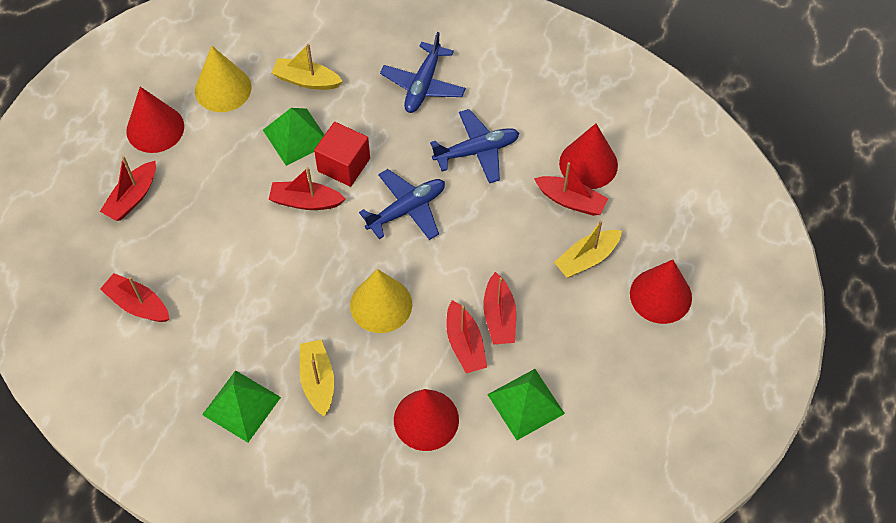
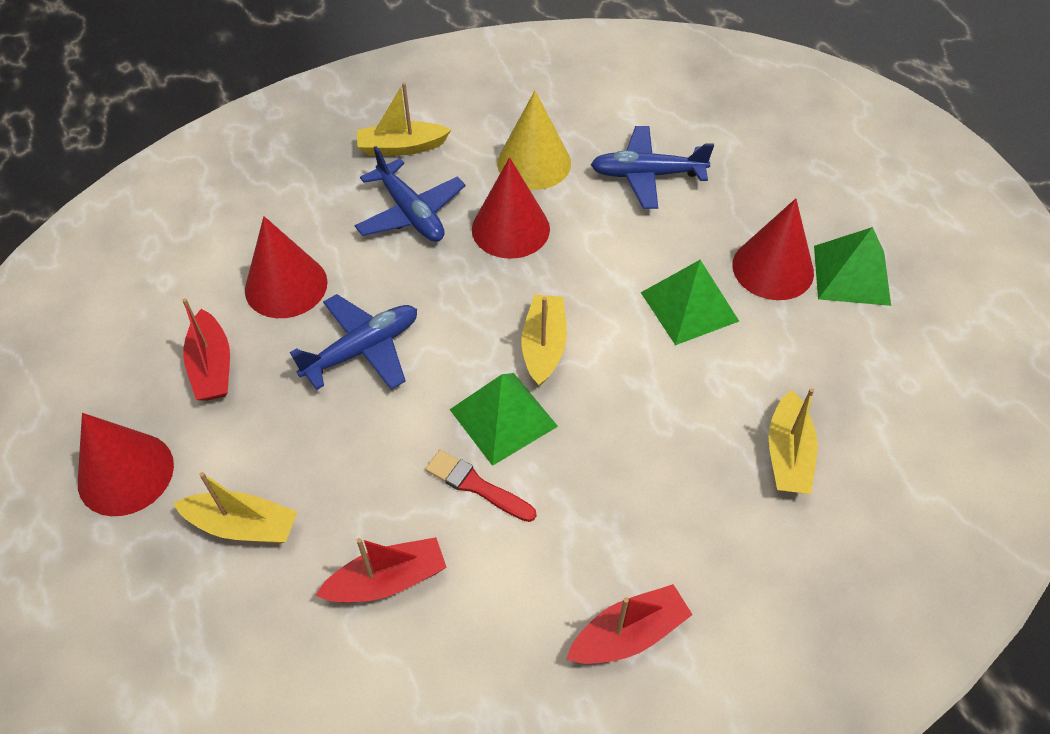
red boat: [100,156,156,221] [100,273,169,322] [269,167,345,210] [446,300,487,373] [483,272,516,345] [534,162,608,216] = 6 -> [182,298,230,401] [315,537,447,603] [566,584,693,664] = 3
red brush: none = 0 -> [425,450,536,522] = 1
red cube: [314,122,370,187] = 1 -> none = 0
yellow boat: [271,44,343,90] [300,340,334,416] [554,221,622,278] = 3 -> [173,472,298,543] [357,82,451,156] [522,295,567,387] [769,388,817,494] = 4
yellow cone: [195,46,252,112] [350,269,412,333] = 2 -> [497,91,571,190] = 1

